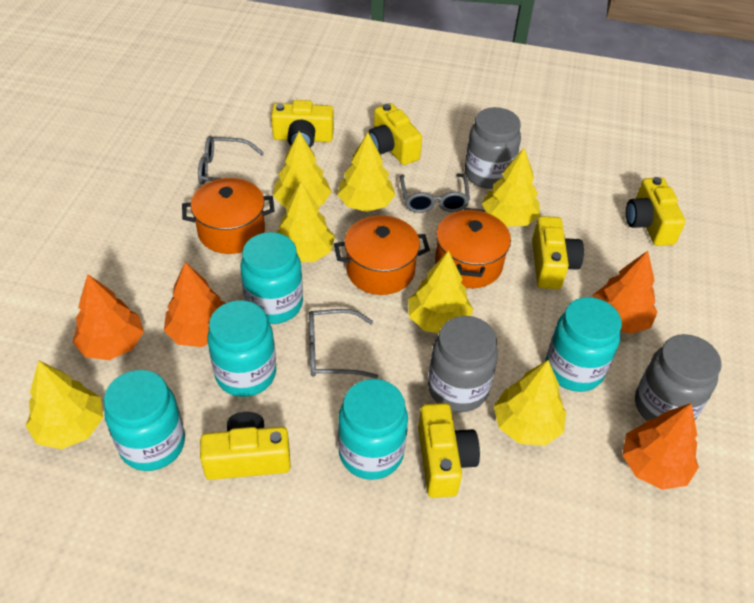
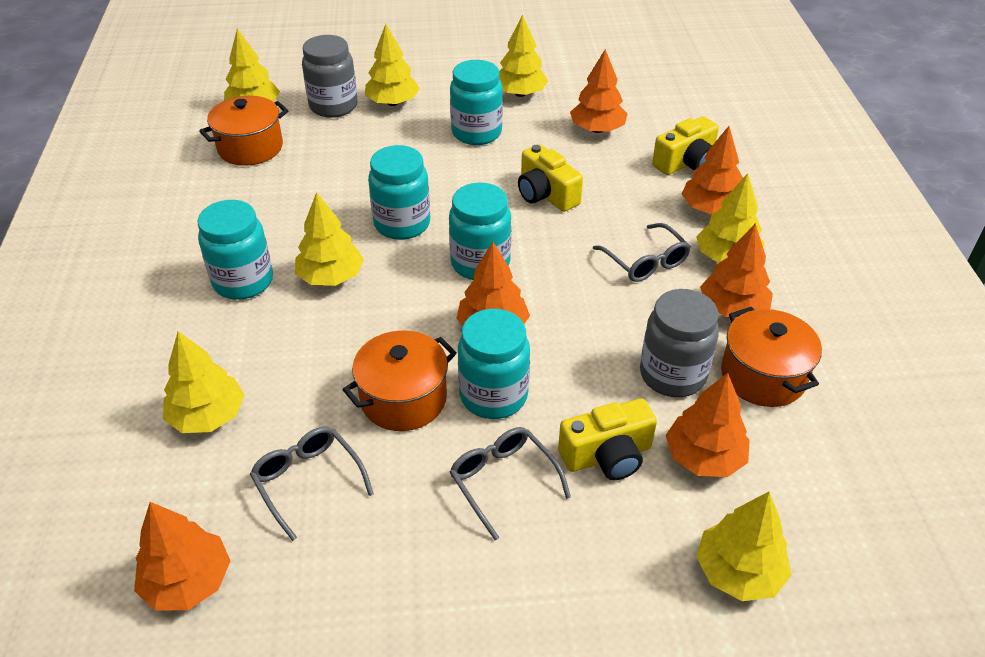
grey jar: [428,316,498,412] [465,107,521,189] [635,334,722,421] = 3 -> [302,35,358,118] [640,289,719,397] = 2
orange tree: [73,274,144,360] [164,262,226,347] [592,251,658,334] [622,403,699,490] = 4 -> [134,502,230,611] [456,242,530,326] [570,49,627,133] [666,373,750,477] [682,126,743,215] [700,223,773,318] = 6
yellow camera: [200,412,291,480] [271,100,334,148] [368,103,422,165] [418,403,480,498] [532,216,584,289] [626,177,686,246] = 6 -> [518,144,583,212] [558,398,657,480] [652,116,719,175] = 3

